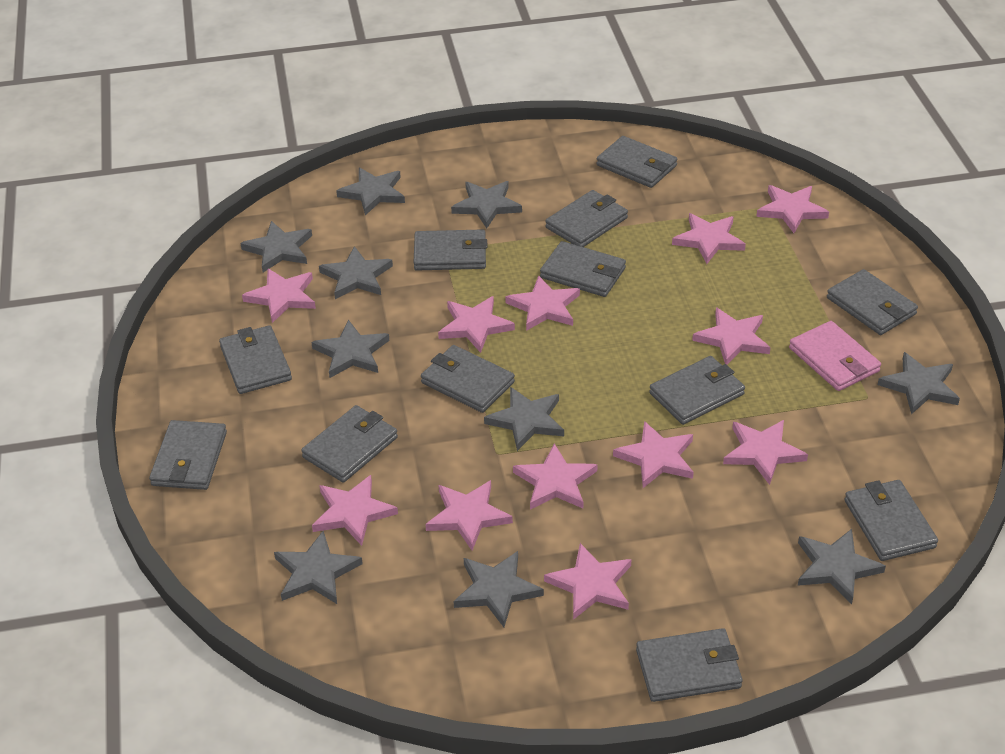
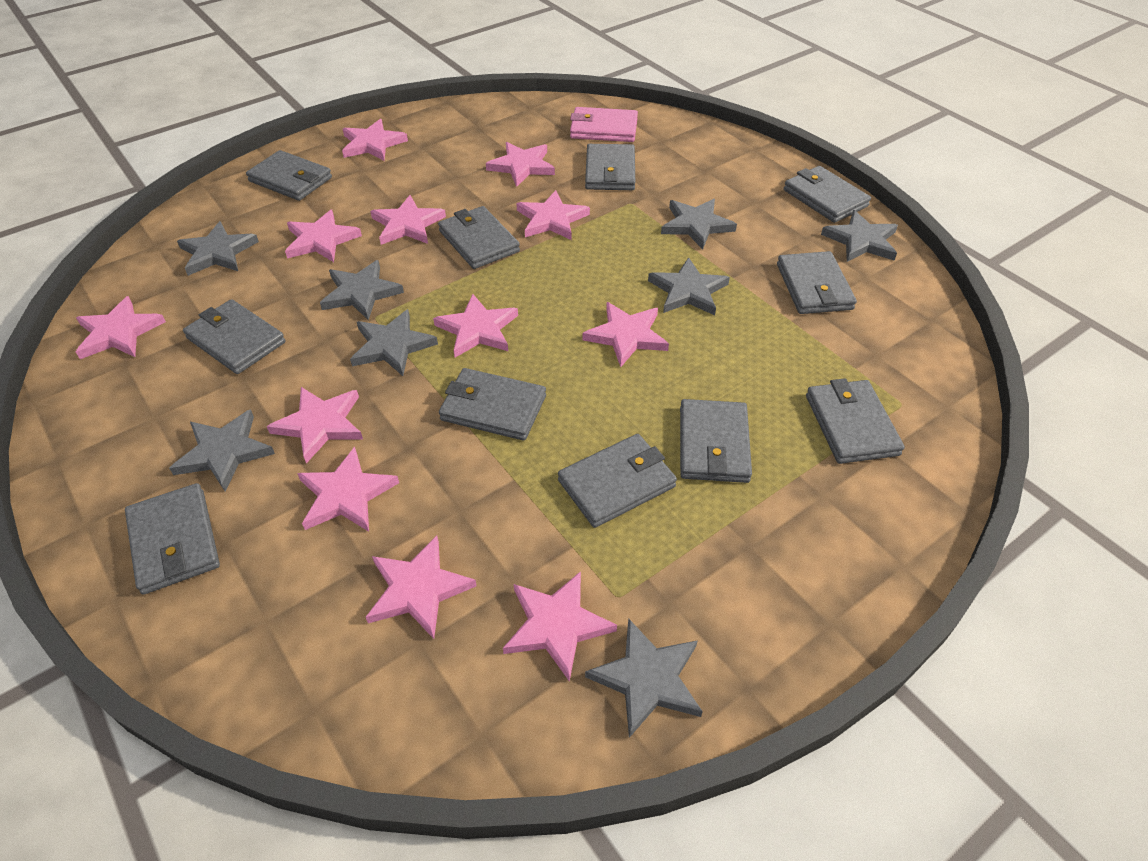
grey star: [240,221,312,272] [274,531,363,604] [311,320,389,378] [319,246,393,299] [336,168,405,215] [451,181,522,229] [454,551,544,627] [484,387,564,451] [798,529,886,604] [878,352,960,414] = 10 -> [169,409,275,492] [177,221,259,276] [320,260,404,320] [350,309,438,376] [585,618,703,738] [648,257,730,315] [661,199,737,250] [821,210,898,262] = 8
grey wallet: [149,420,227,490] [219,325,292,394] [301,405,398,483] [414,229,487,271] [421,345,515,413] [540,241,626,297] [545,190,628,247] [596,136,678,188] [636,628,743,702] [649,356,745,425] [827,269,918,335] [845,480,938,561] = 12 -> [125,483,220,595] [183,299,286,374] [246,150,332,201] [438,206,520,269] [439,368,546,441] [558,434,677,528] [585,144,635,190] [680,399,752,483] [777,251,857,314] [784,166,871,223] [806,378,905,464] = 11

